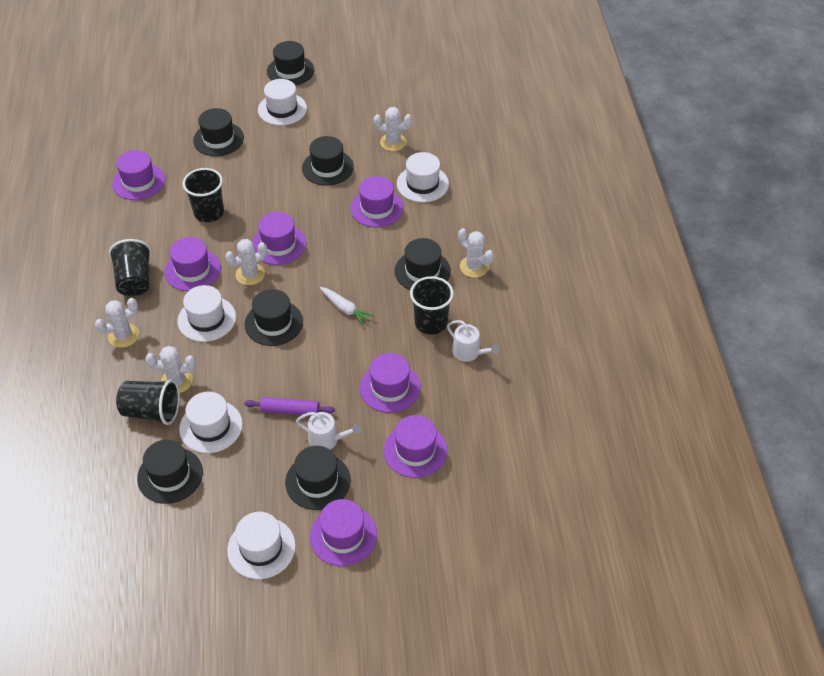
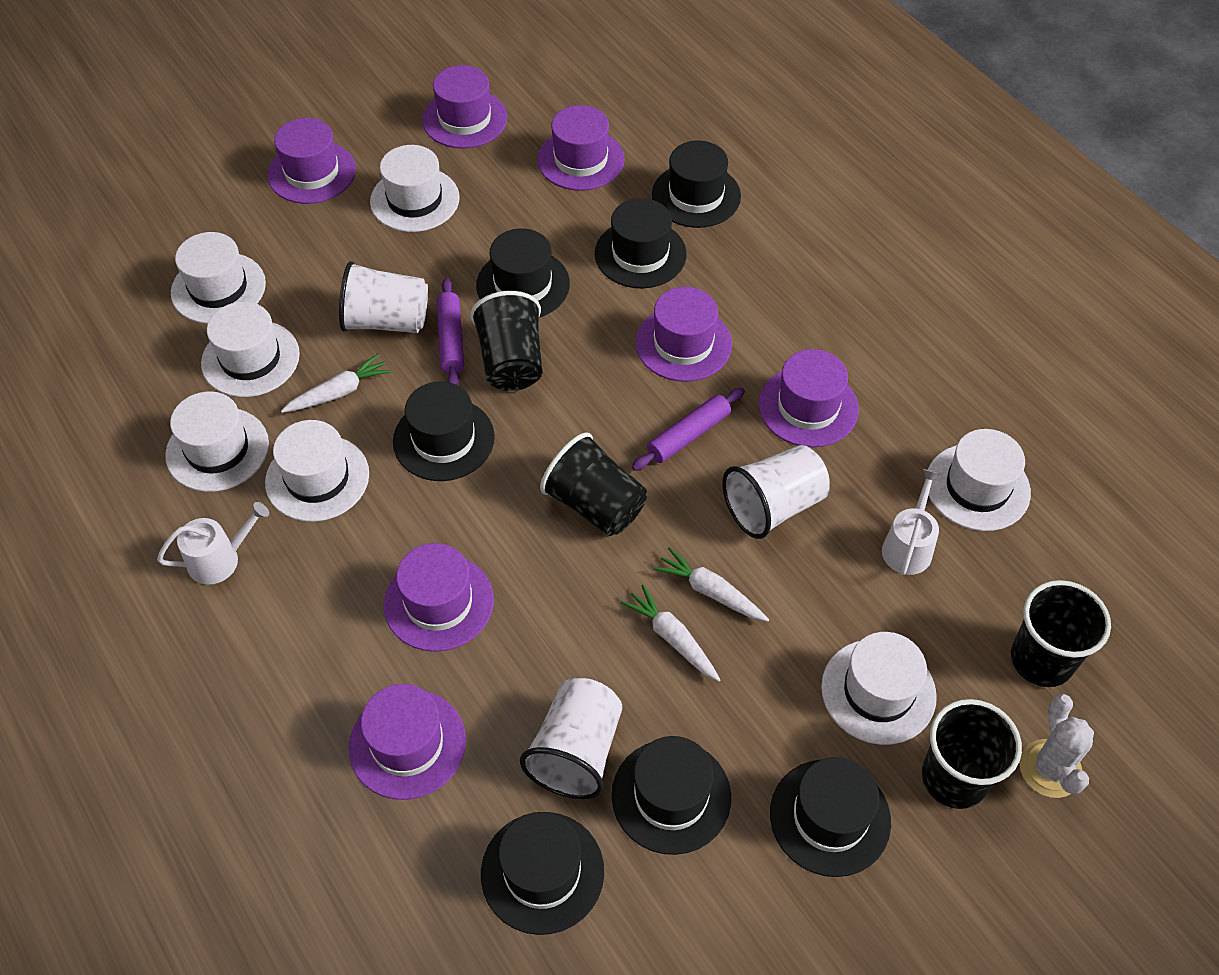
purple rolling pin: [244,397,335,416] = 1 -> [437,278,464,385] [632,388,745,471] = 2
white cactus: [95,298,139,348] [146,346,196,393] [225,239,267,285] [374,107,412,151] [458,228,494,278] = 5 -> [1019,694,1094,798] = 1
white carrot: [320,287,374,326] = 1 -> [281,353,391,413] [621,584,721,681] [653,547,769,622] = 3
white cup: none = 0 -> [339,261,428,333] [520,678,622,799] [722,445,830,539] = 3
white hat: [178,285,236,342] [179,392,243,453] [227,512,296,579] [258,79,307,126] [397,152,449,202] = 5 -> [165,391,269,492] [171,232,266,324] [201,302,300,397] [265,420,369,522] [370,145,460,232] [821,632,937,745] [928,429,1031,531] = 7

